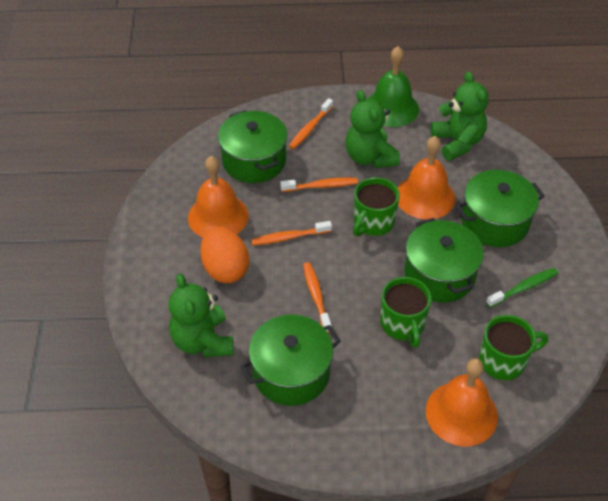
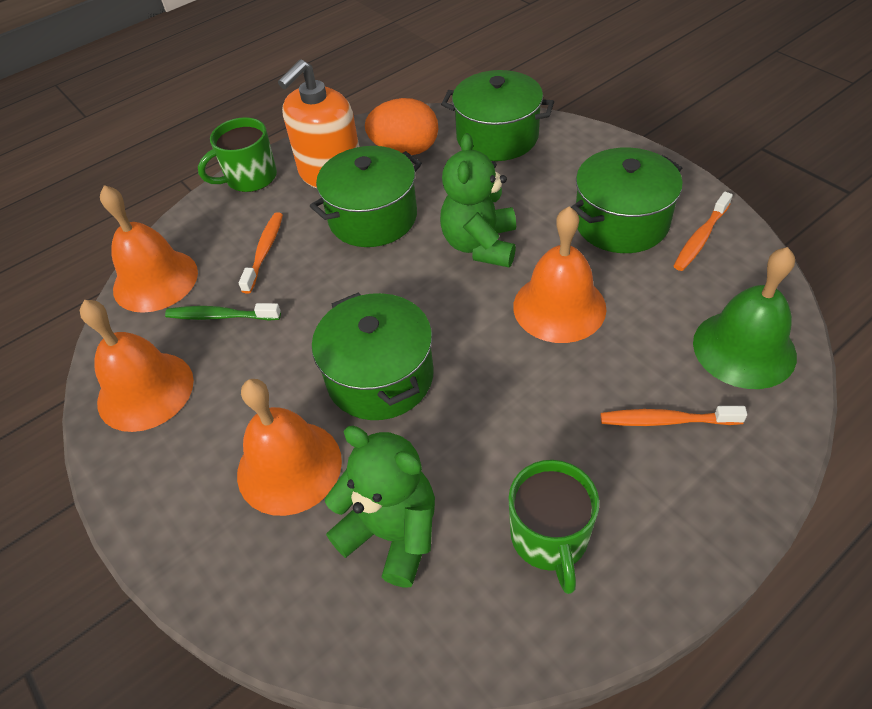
green mug: [353,177,400,237] [380,277,431,348] [479,315,548,380] = 3 -> [198,117,277,192] [508,460,599,594] = 2
green teddy bear: [168,274,234,357] [346,90,400,168] [431,71,489,161] = 3 -> [325,426,435,588] [440,133,516,267] = 2
orange bell: [188,156,249,237] [398,136,455,220] [426,358,498,446] = 3 -> [80,300,194,432] [100,185,198,313] [237,379,342,516] [513,206,607,343] = 4
orange soap dispenser: none = 0 -> [278,60,359,188] = 1
orange toothbrush: [251,221,332,246] [280,177,358,192] [289,98,333,149] [303,262,332,333] = 4 -> [239,212,283,294] [601,406,747,426] [674,192,733,271] = 3

